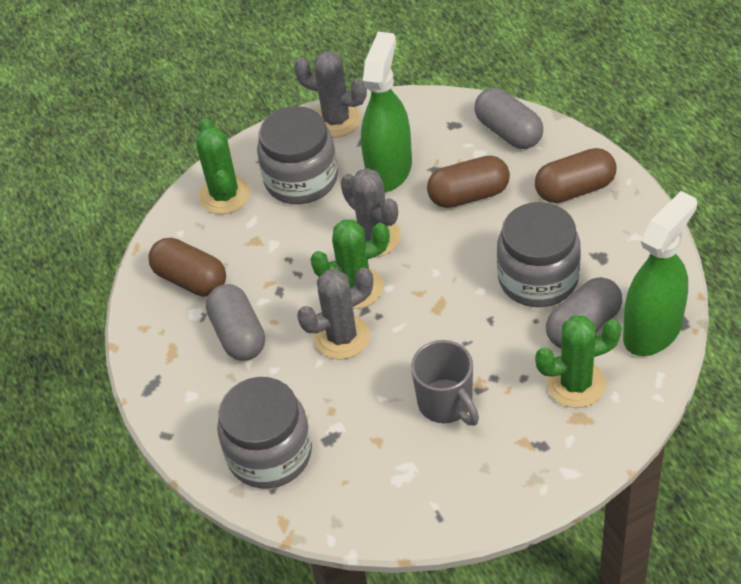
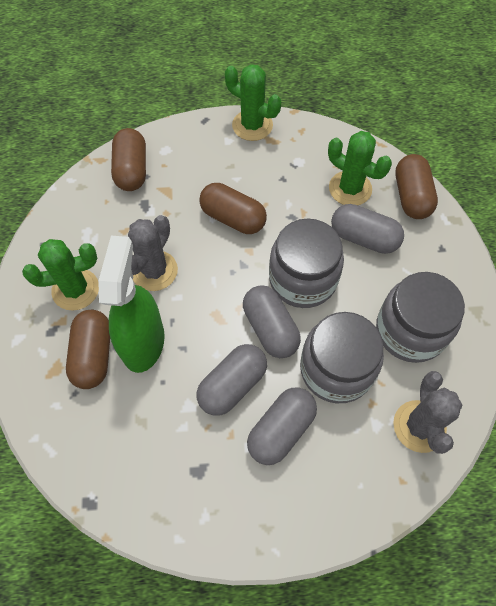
brown capsule: [148,238,226,297] [427,156,510,208] [535,148,616,203] = 3 -> [66,310,110,389] [111,128,146,191] [199,183,267,234] [395,154,438,219] = 4
green spray bottle: [361,32,412,192] [623,191,697,356] = 2 -> [98,236,165,373] = 1
grey cactus: [294,51,367,138] [297,267,373,360] [340,168,401,258] = 3 -> [128,215,178,291] [393,371,462,454] = 2
grey capsule: [206,284,265,361] [474,88,543,149] [546,277,622,348] = 3 -> [197,344,267,416] [243,285,301,358] [247,387,317,465] [331,204,404,254] = 4
grey mug: [411,340,479,425] = 1 -> none = 0

